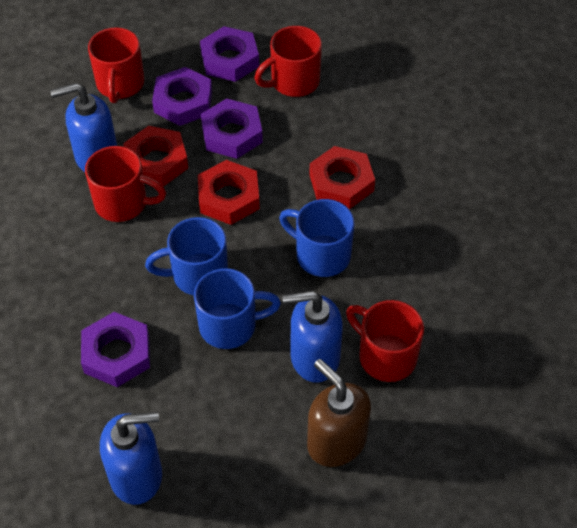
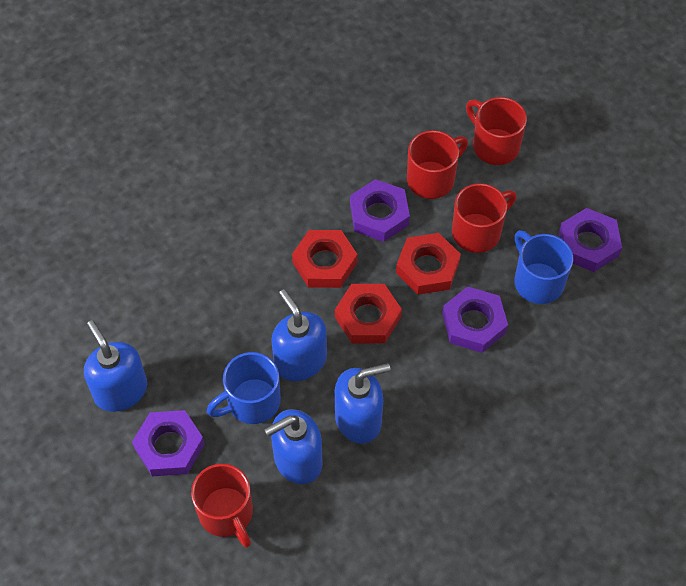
blue mug: [145,217,228,295] [194,268,281,349] [279,199,355,277] = 3 -> [207,352,281,424] [514,230,573,304] = 2
blue soap dispenser: [50,83,117,172] [100,411,162,505] [282,291,343,383] = 3 -> [84,320,147,412] [264,409,322,484] [271,289,327,381] [335,363,391,444] = 4
brown soap dispenser: [307,359,371,467] = 1 -> none = 0

